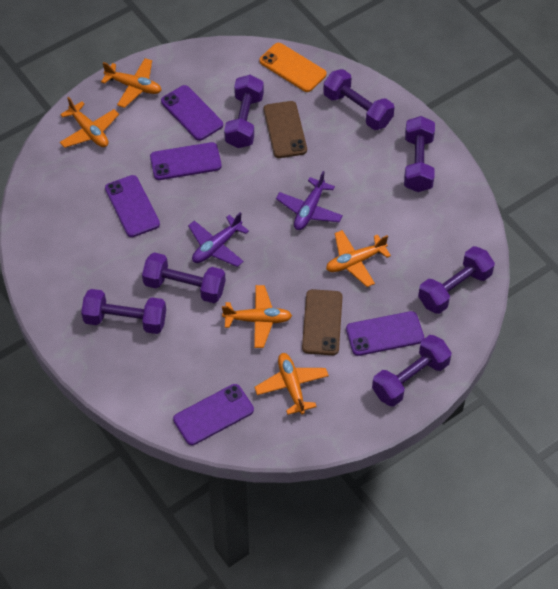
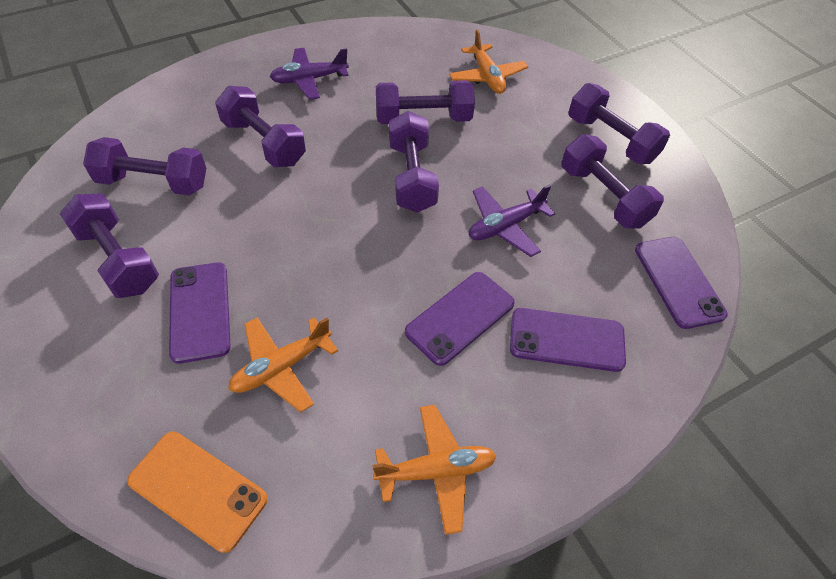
brown phone: [264,101,307,158] [302,289,343,355] = 2 -> none = 0
orange plane: [60,97,119,148] [101,58,162,108] [222,285,292,348] [254,353,329,415] [326,230,391,287] = 5 -> [228,317,338,412] [372,405,497,535] [449,29,528,94] = 3
purple phone: [105,175,160,237] [150,142,222,180] [161,85,223,141] [173,384,254,445] [346,311,424,356] = 5 -> [169,262,231,363] [405,272,515,366] [510,308,626,372] [635,237,728,329] = 4

